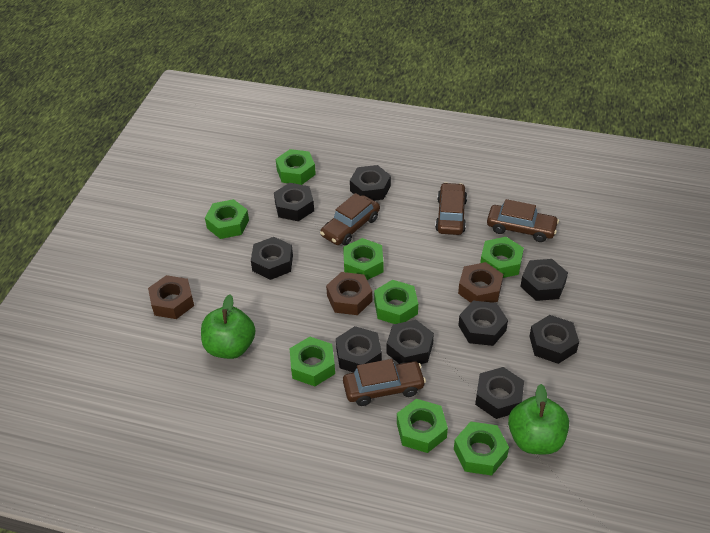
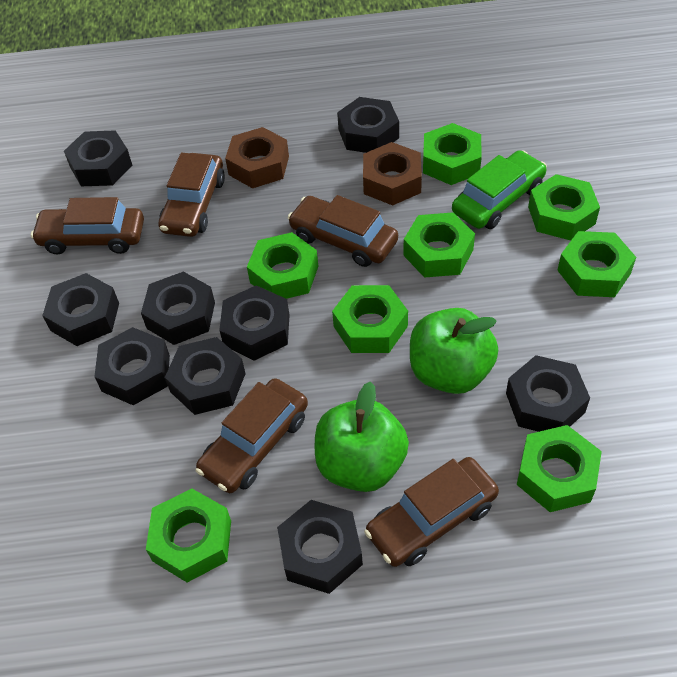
brown car: [320,193,380,245] [343,359,426,406] [435,182,467,235] [487,199,559,242] = 4 -> [31,197,144,254] [158,153,225,237] [195,378,308,493] [288,195,398,267] [364,457,499,567] = 5
brown nut: [148,275,194,319] [326,272,372,315] [458,262,503,303] = 3 -> [225,127,289,188] [363,142,422,206] = 2
green car: none = 0 -> [452,150,547,229] = 1

